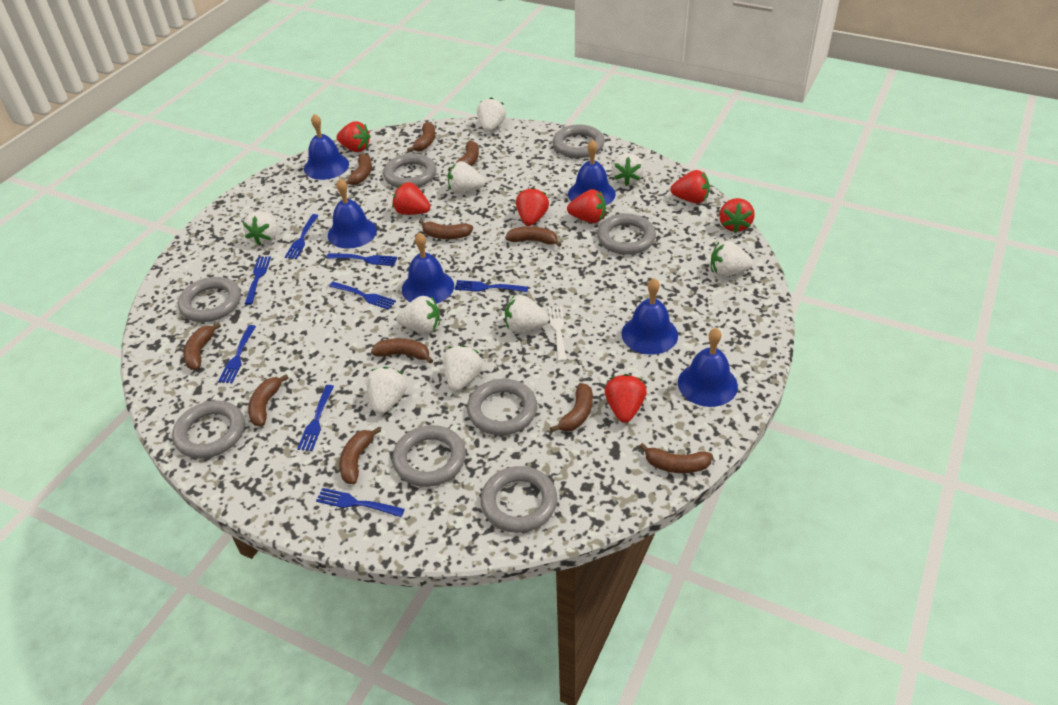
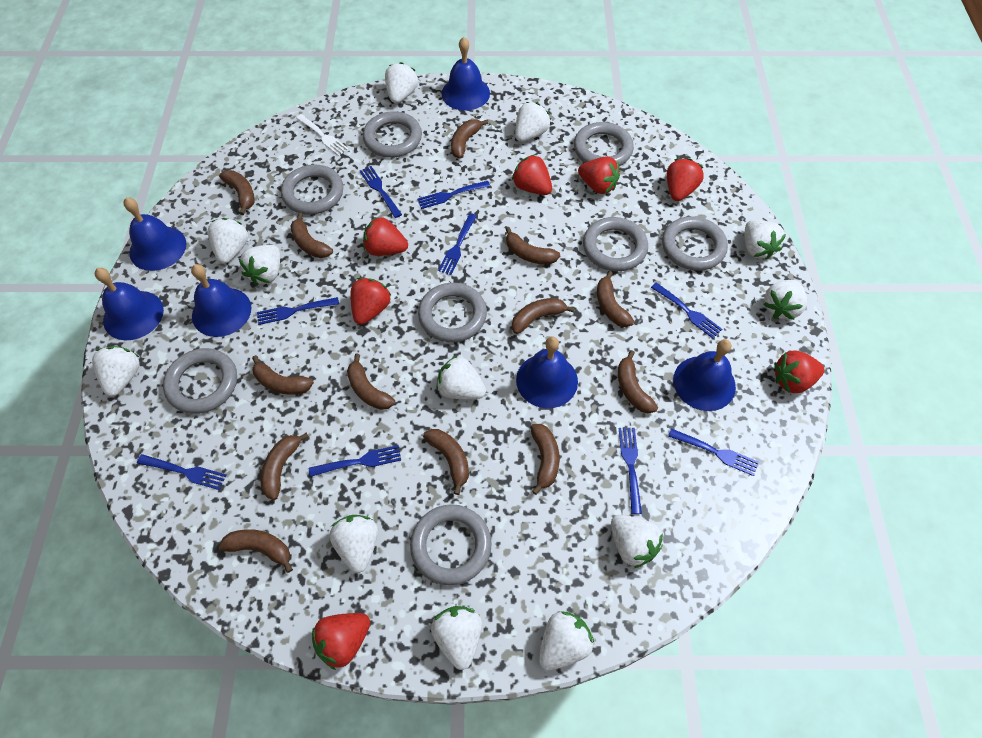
blue fork: [218,325,256,383] [245,256,271,305] [285,214,319,259] [297,385,334,451] [316,488,405,517] [327,253,397,266] [329,282,396,310] [455,280,528,292] = 8 -> [137,454,226,490] [257,297,339,325] [309,445,401,477] [360,166,402,218] [417,181,490,209] [438,213,477,275] [619,428,642,514] [651,282,722,338] [668,428,759,476] = 9
brown banana: [183,322,221,370] [248,374,289,426] [339,427,381,484] [345,154,372,185] [371,338,433,364] [407,122,435,152] [419,220,473,239] [449,141,479,171] [505,226,562,247] [550,383,593,432] [639,443,713,473] = 11 -> [219,170,255,215] [219,529,293,573] [252,355,314,395] [261,433,309,500] [290,213,333,258] [347,354,395,410] [423,429,469,495] [451,119,489,159] [506,227,560,264] [512,298,575,334] [530,424,560,495] [597,271,634,327] [618,350,658,414] = 13
white strawberry: [243,211,277,246] [366,367,407,414] [396,296,440,333] [443,345,482,391] [447,161,485,194] [477,98,506,132] [505,295,549,333] [612,153,644,186] [711,241,753,277] = 9 -> [92,346,140,396] [208,218,248,263] [239,245,280,285] [329,515,378,573] [385,62,418,103] [431,606,482,670] [436,355,486,399] [515,102,551,142] [539,612,594,670] [611,515,663,568] [745,220,786,260] [764,280,807,320] = 12

